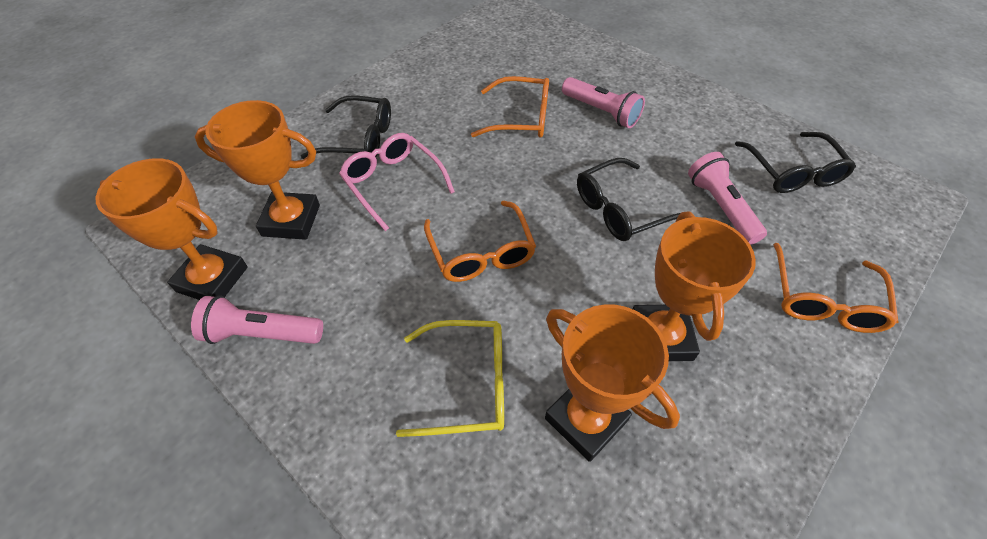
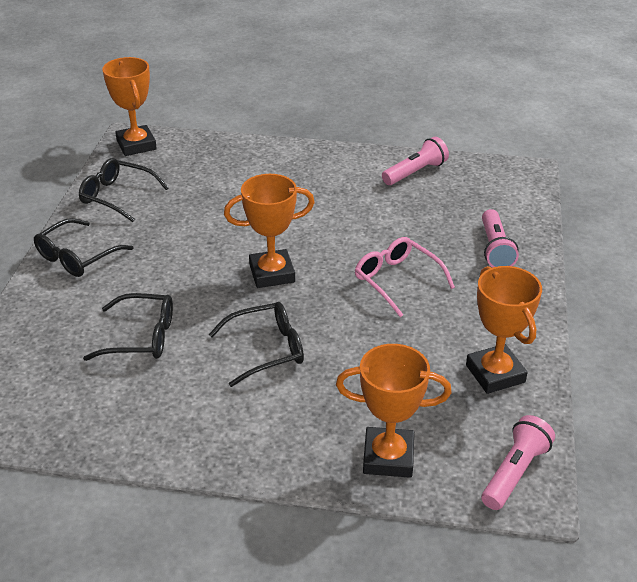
black glasses: [301,95,391,159] [577,158,680,241] [735,132,856,193] = 3 -> [34,218,134,277] [79,158,169,222] [83,293,173,361] [209,302,304,387] = 4
orange glasses: [424,201,536,282] [471,76,549,138] [773,243,898,333] = 3 -> none = 0
yellow glasses: [396,320,504,437] = 1 -> none = 0

